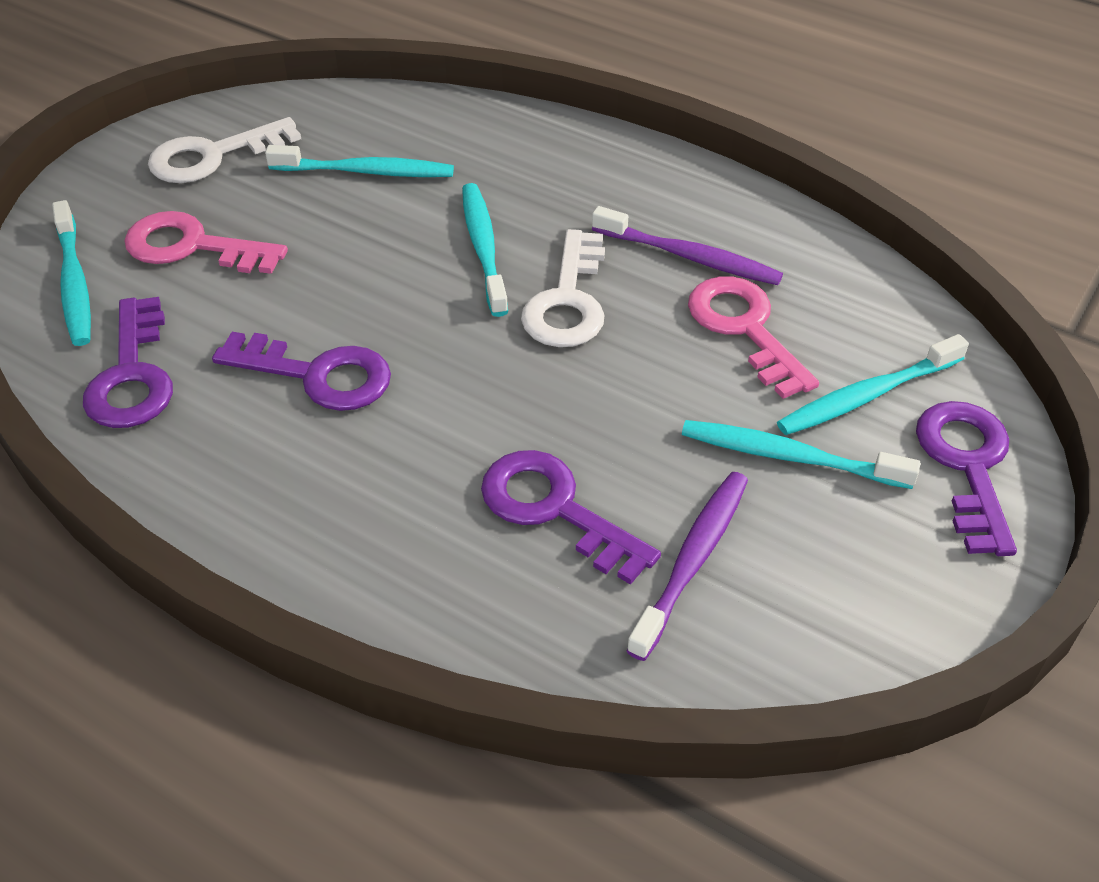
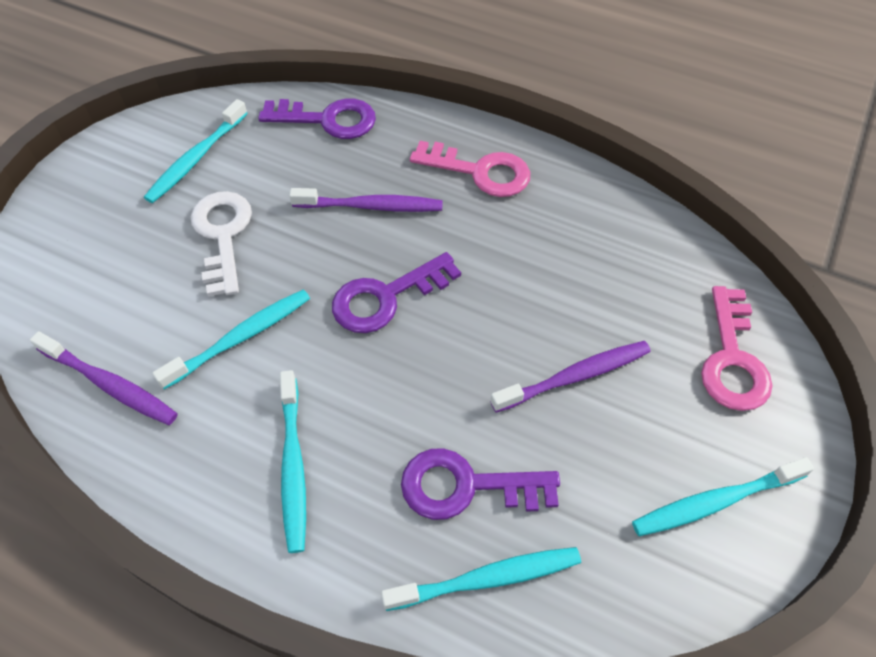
purple key: [83,297,173,428] [212,332,391,411] [481,450,661,585] [916,401,1017,556] = 4 -> [258,98,376,139] [332,252,461,333] [401,448,560,520] = 3
purple toothbrush: [592,206,783,285] [627,472,748,661] = 2 -> [30,331,178,425] [289,188,443,212] [490,341,651,413] = 3
white key: [148,117,301,183] [521,229,605,347] = 2 -> [191,191,252,296] = 1

